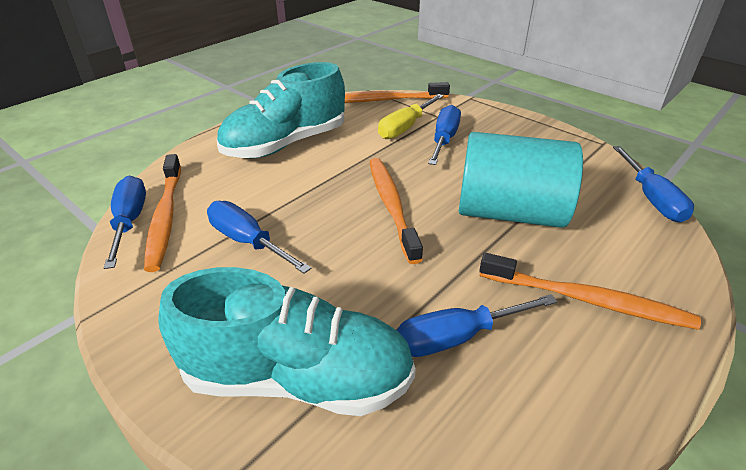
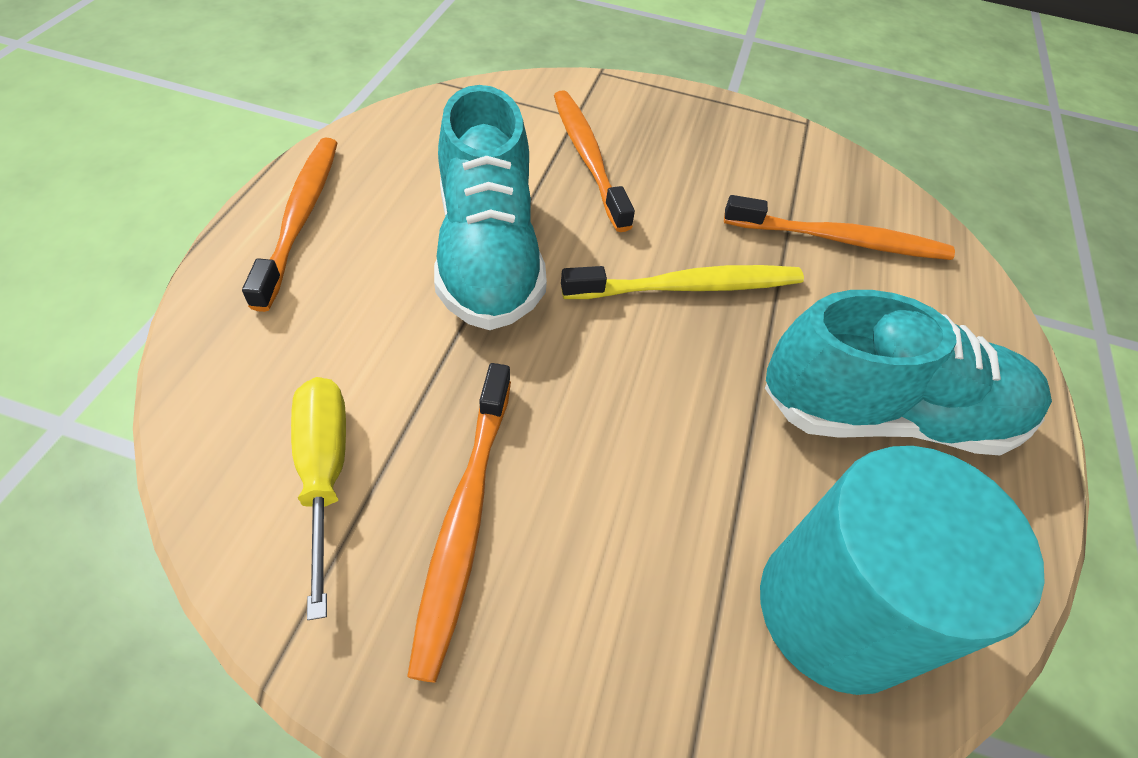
blue screwdriver: [104,176,146,269] [207,201,311,274] [397,294,557,357] [428,105,461,165] [613,146,694,222] = 5 -> none = 0
yellow toothbrush: none = 0 -> [561,265,804,299] = 1

